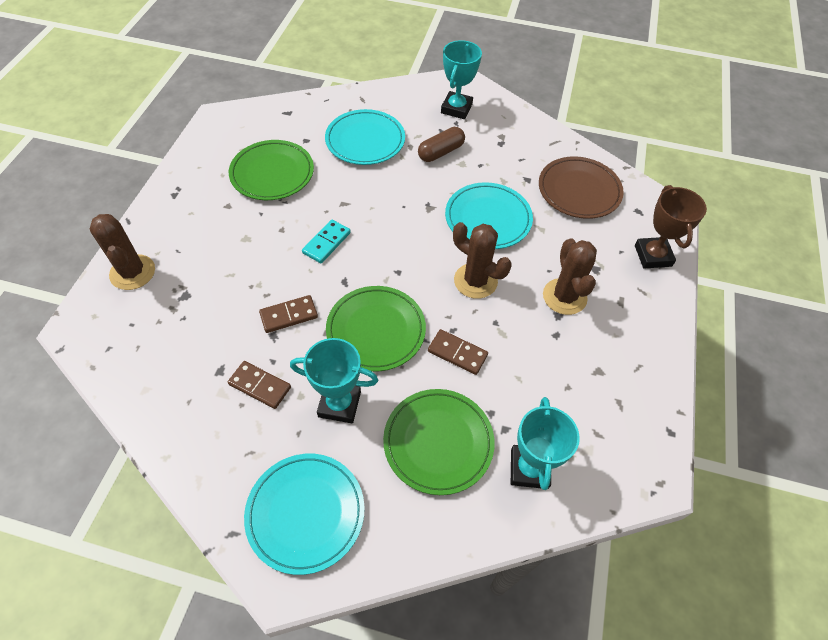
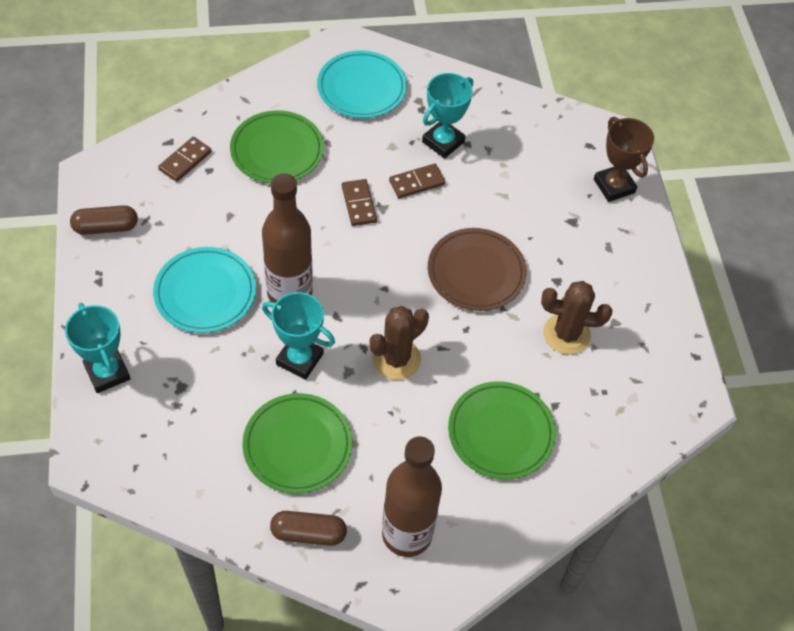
brown bottle: none = 0 -> [262,173,313,303] [382,436,442,557] = 2
brown cactus: [90,214,155,290] [453,222,512,299] [543,238,597,315] = 3 -> [370,306,429,380] [541,281,612,354] = 2
brown capsule: [418,127,465,162] = 1 -> [70,205,138,235] [270,511,347,546] = 2
turquoise domino: [302,220,351,263] = 1 -> none = 0
turquoise plate: [244,454,365,575] [325,109,405,165] [445,182,533,249] = 3 -> [153,247,256,333] [317,51,407,118] = 2

